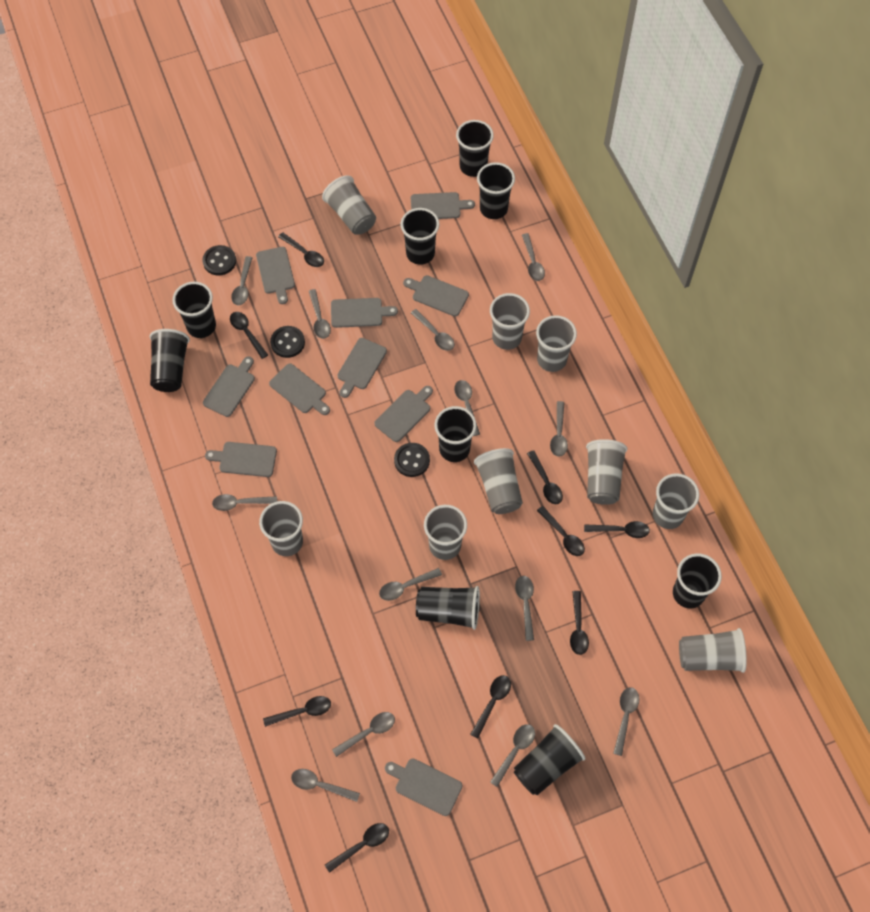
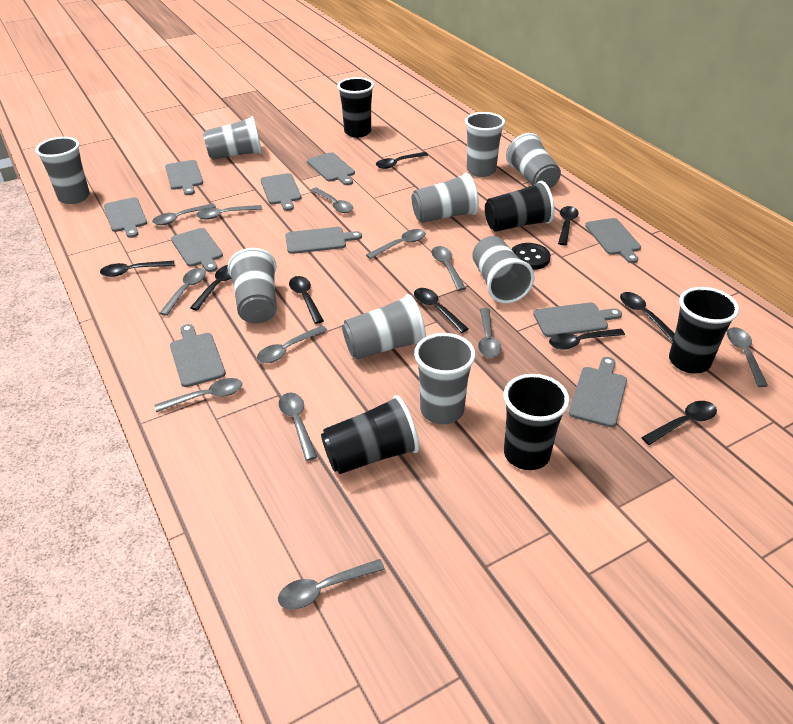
black button: [202,245,236,276] [270,326,305,358] [394,443,430,477] = 3 -> [511,243,551,270] = 1
black cup: [150,329,190,392] [173,282,216,338] [401,208,439,265] [416,586,480,630] [434,406,477,462] [456,120,494,177] [477,162,515,219] [514,724,585,795] [673,553,722,608] = 9 -> [321,395,419,474] [337,77,374,137] [485,181,555,232] [504,374,570,470] [669,287,739,373] = 5
grey spoon: [212,494,277,511] [231,256,252,305] [291,769,360,802] [309,289,331,339] [332,712,395,757] [379,568,442,601] [411,309,455,351] [454,380,480,436] [490,724,535,787] [515,576,534,641] [522,233,545,281] [550,401,568,457] [613,687,639,756] = 13 -> [152,203,216,225] [155,378,242,412] [160,268,206,316] [196,205,262,220] [257,325,327,363] [278,559,385,610] [279,393,317,461] [310,188,353,213] [366,229,426,259] [431,246,466,291] [478,308,501,358] [727,327,768,387] = 12

